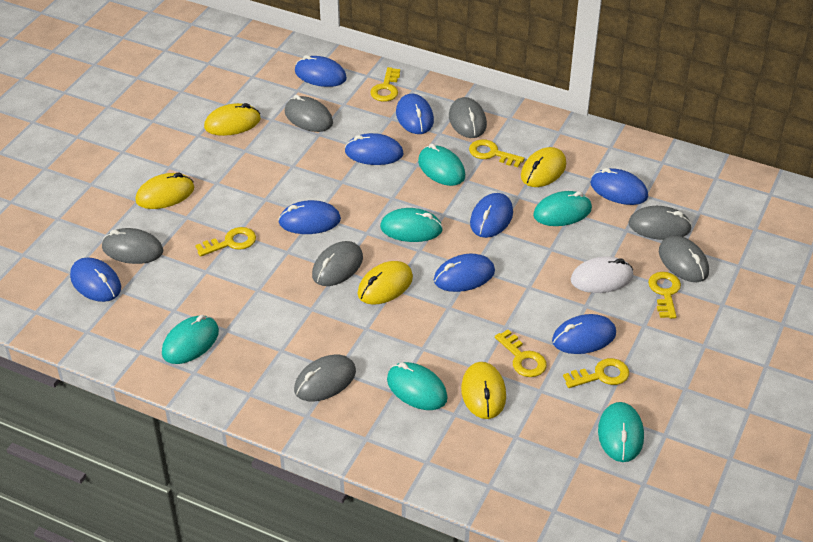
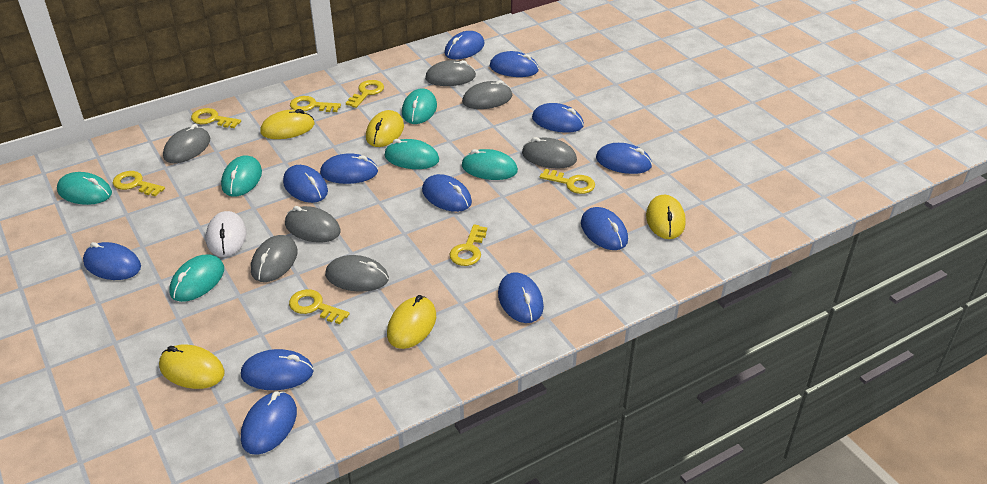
blue mouse: [70,257,121,302] [278,200,341,234] [295,55,347,87] [345,133,403,165] [396,94,434,134] [434,254,495,292] [470,193,513,238] [552,314,616,354] [590,168,648,205] = 9 -> [83,242,141,280] [241,349,314,390] [241,391,297,455] [283,165,328,203] [320,153,378,184] [422,174,472,212] [445,31,484,60] [490,51,539,77] [498,272,544,323] [532,103,584,133] [581,207,628,250] [596,143,652,174] = 12
yellow key: [195,227,256,257] [370,67,400,102] [469,139,525,167] [495,330,547,377] [563,358,629,388] [648,272,681,319] = 6 -> [113,171,165,197] [191,108,241,128] [289,289,350,324] [290,96,341,112] [346,80,384,108] [450,225,487,266] [540,169,595,194] = 7

